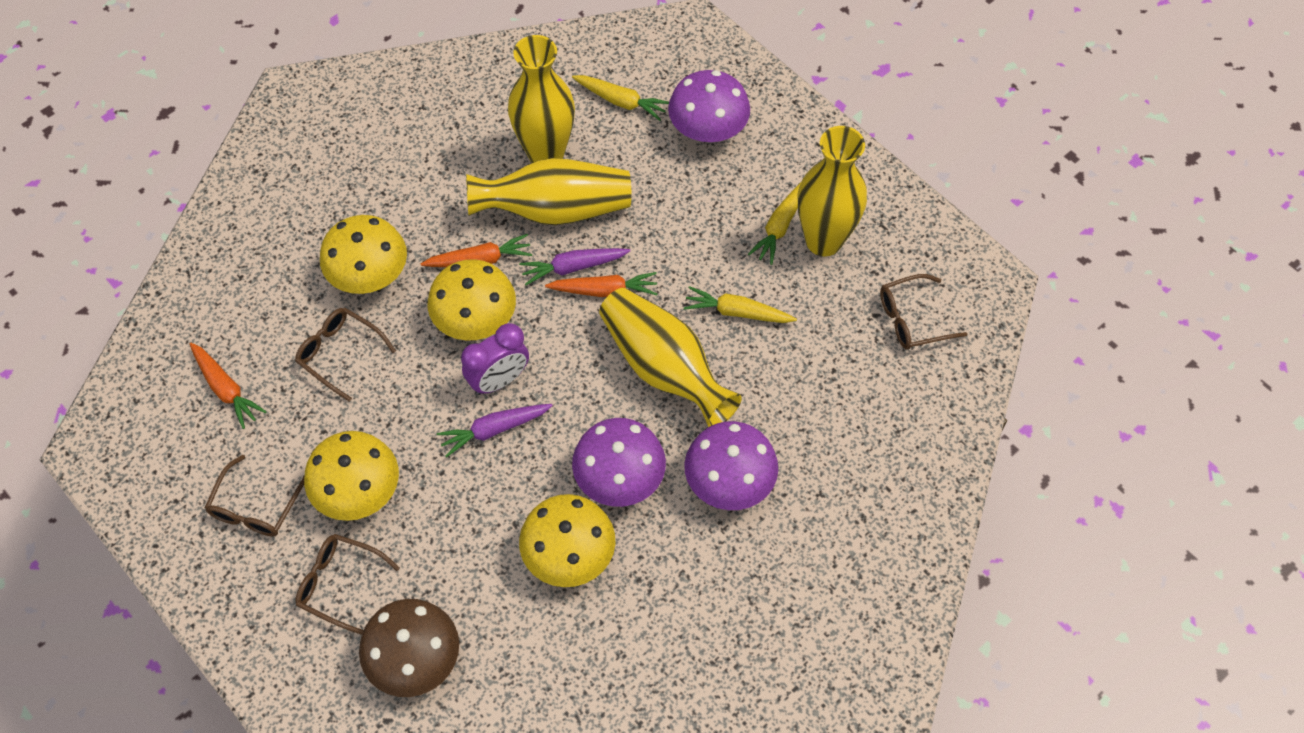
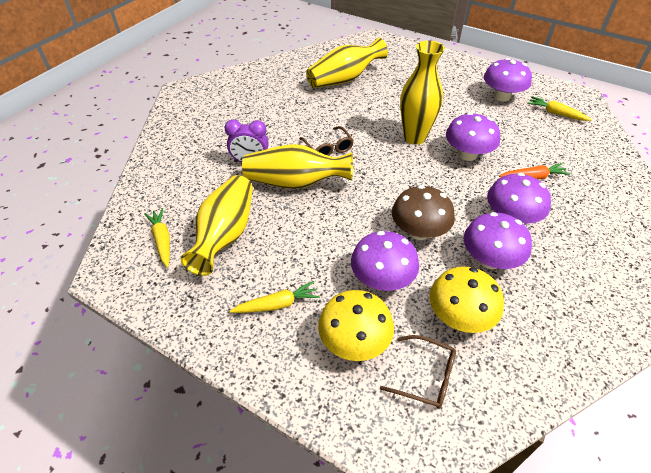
brown glasses: [205,455,305,537] [295,308,396,402] [295,534,400,635] [880,274,967,350] = 4 -> [299,126,354,156] [380,335,456,409] = 2
orange carrot: [189,343,267,429] [421,234,532,267] [545,272,657,297] = 3 -> [499,163,570,179] = 1
purple carrot: [437,404,553,457] [519,248,630,285] = 2 -> none = 0
purple mushroom: [572,418,666,507] [668,70,750,142] [684,421,778,510] = 3 -> [351,231,419,291] [446,112,500,161] [464,212,532,269] [484,58,532,102] [487,173,551,224] = 5
yellow mushroom: [304,431,399,521] [320,215,407,294] [427,259,516,341] [519,494,616,587] = 4 -> [318,290,394,361] [429,266,504,333] = 2

